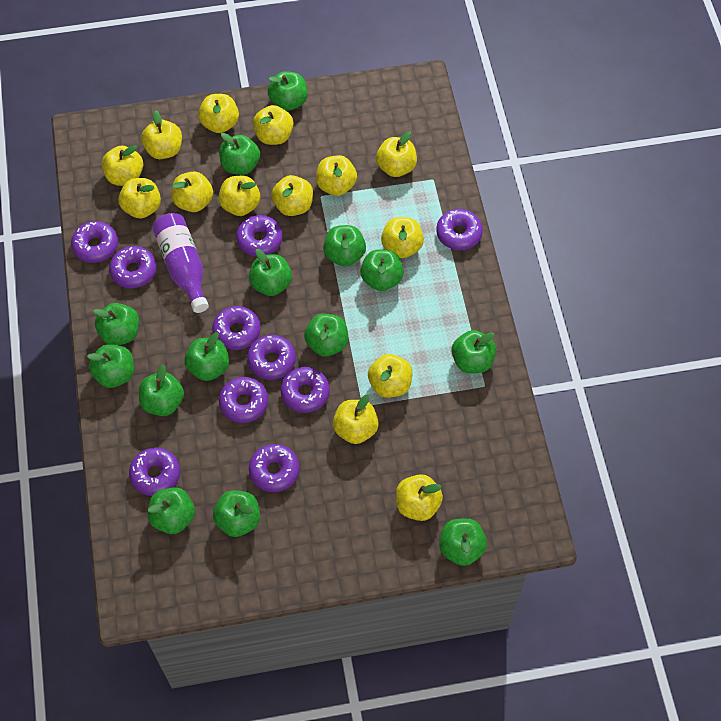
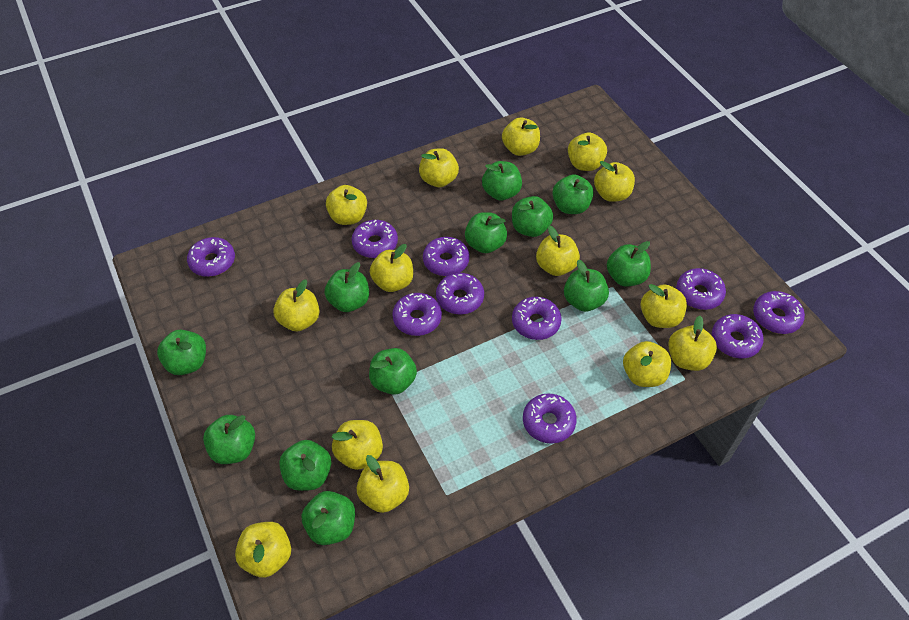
green apple: [87,344,134,388] [93,303,139,345] [139,365,184,416] [148,487,195,534] [184,332,229,381] [213,490,260,537] [219,133,260,175] [249,249,292,296] [268,71,308,111] [304,314,348,357] [323,225,366,266] [360,249,404,291] [439,519,487,566] [452,330,496,373] = 14 -> [157,330,206,375] [203,415,255,464] [279,440,332,491] [302,491,355,545] [325,262,369,312] [369,348,417,395] [465,212,507,253] [482,161,522,201] [512,196,553,237] [552,174,594,214] [564,260,609,312] [607,241,651,287] = 12
purple bottle: [152,213,209,313] = 1 -> none = 0

